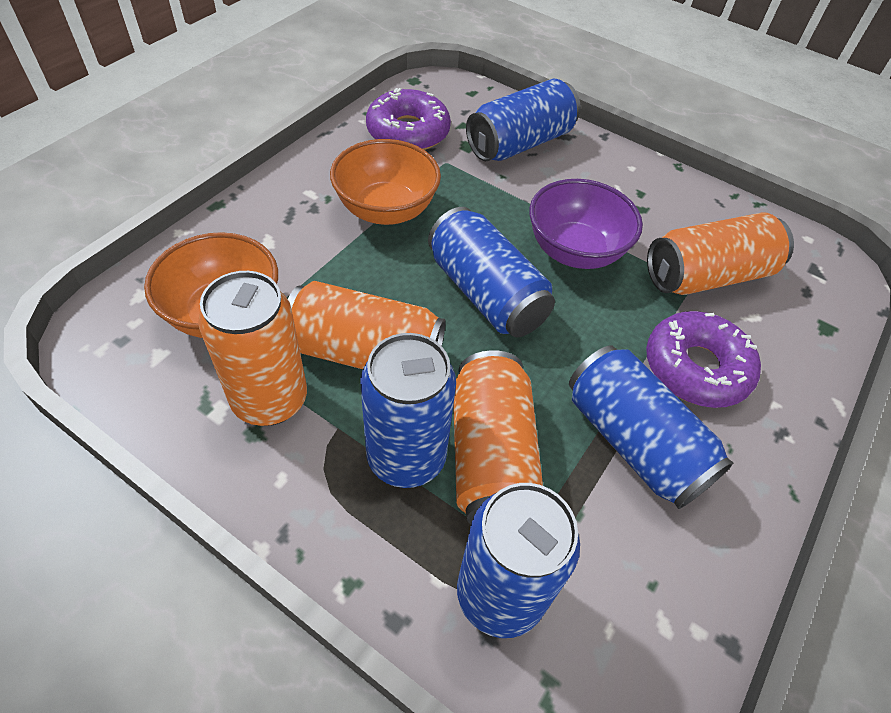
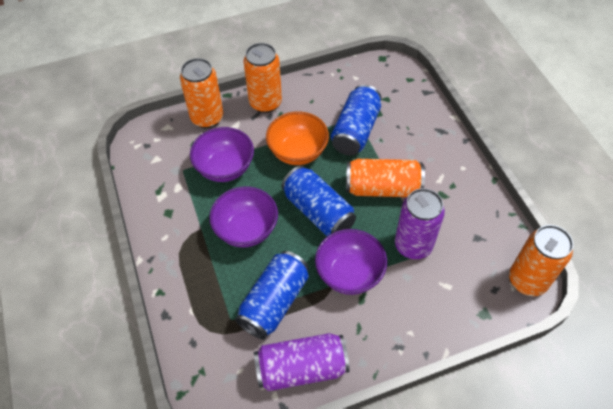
blue can: [361,333,456,488] [428,207,555,337] [457,483,580,638] [466,79,581,161] [569,345,733,509] = 5 -> [235,251,309,339] [281,166,356,236] [331,84,381,155] = 3
orange bowl: [144,232,278,338] [330,139,441,225] = 2 -> [266,111,329,165] = 1
purple bowl: [529,179,643,269] = 1 -> [190,127,254,182] [209,186,278,247] [315,229,387,295] = 3
purple can: none = 0 -> [254,333,349,391] [395,188,445,259] = 2
purple donut: [366,88,451,150] [646,311,761,408] = 2 -> none = 0

